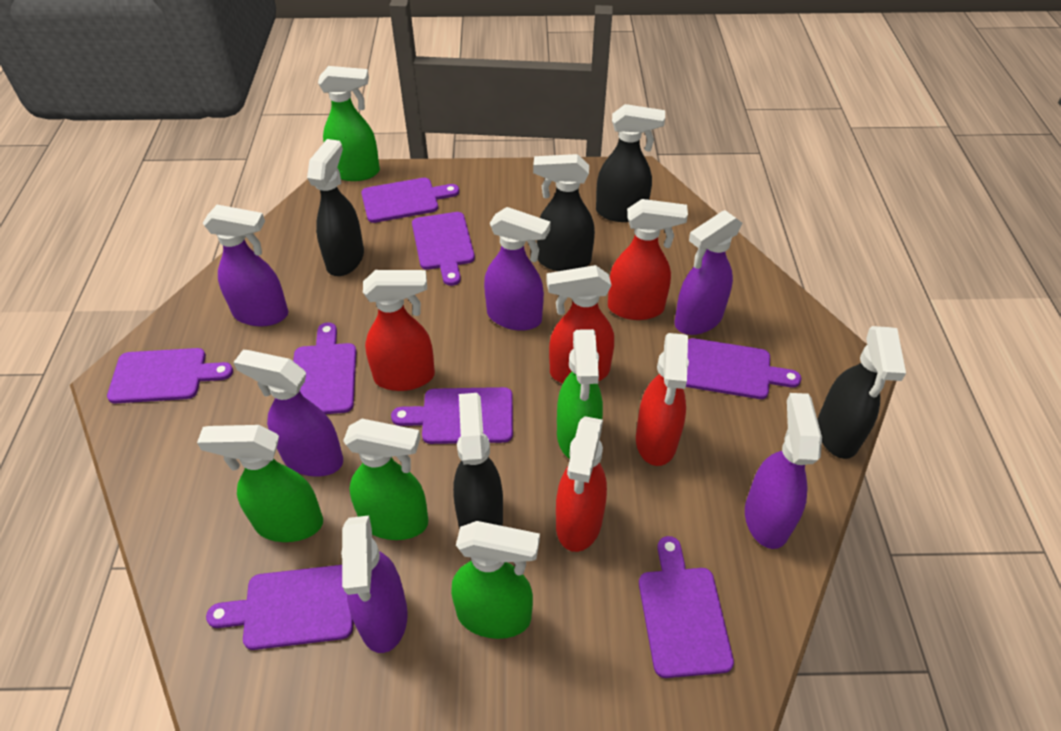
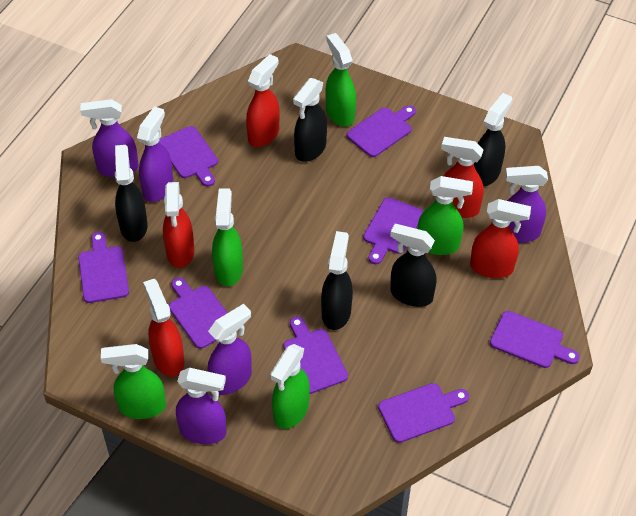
purple spray bottle: [203,205,288,327] [233,350,343,477] [341,516,408,653] [484,207,550,331] [675,210,743,335] [745,393,822,549] = 6 -> [80,99,139,177] [137,106,173,202] [176,368,227,444] [207,304,252,395] [505,166,548,243] = 5

